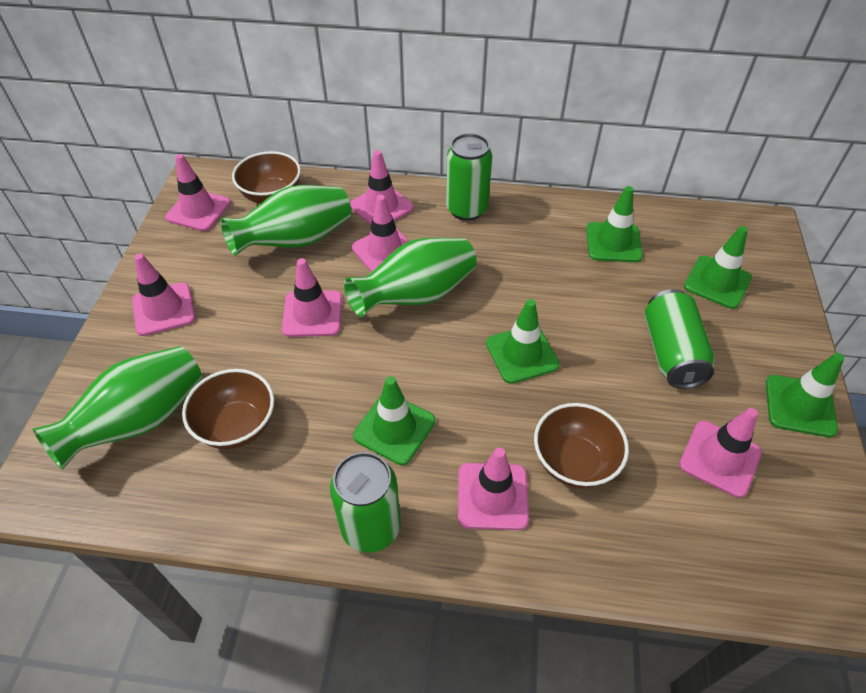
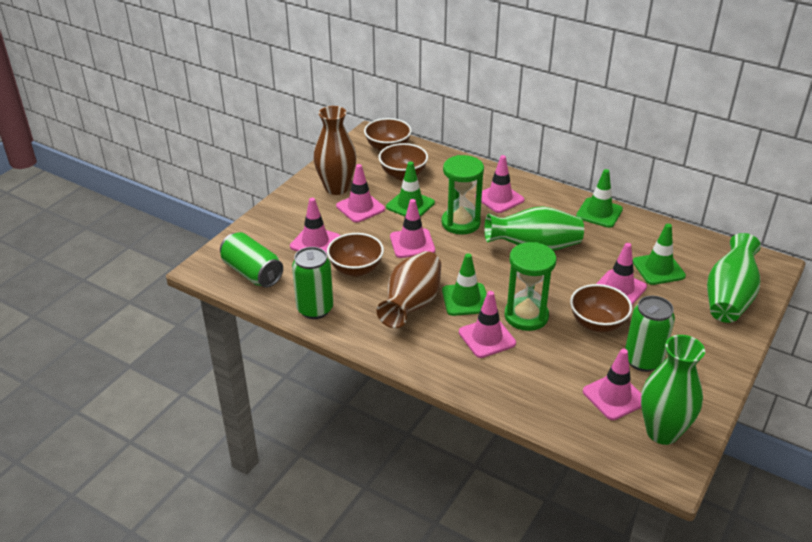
brown bowl: [182,369,274,449] [232,151,301,204] [534,403,629,488] = 3 -> [327,233,384,277] [364,118,412,151] [379,143,428,180] [570,284,632,332] = 4
brown vase: none = 0 -> [314,106,357,195] [377,251,441,328] = 2
green hourglass: none = 0 -> [442,155,484,235] [504,242,556,331] = 2
green traffic cone: [353,376,435,465] [486,299,560,384] [586,186,643,262] [684,226,752,309] [766,353,844,437] = 5 -> [386,161,435,217] [442,253,487,316] [576,169,623,228] [633,224,686,285] = 4

